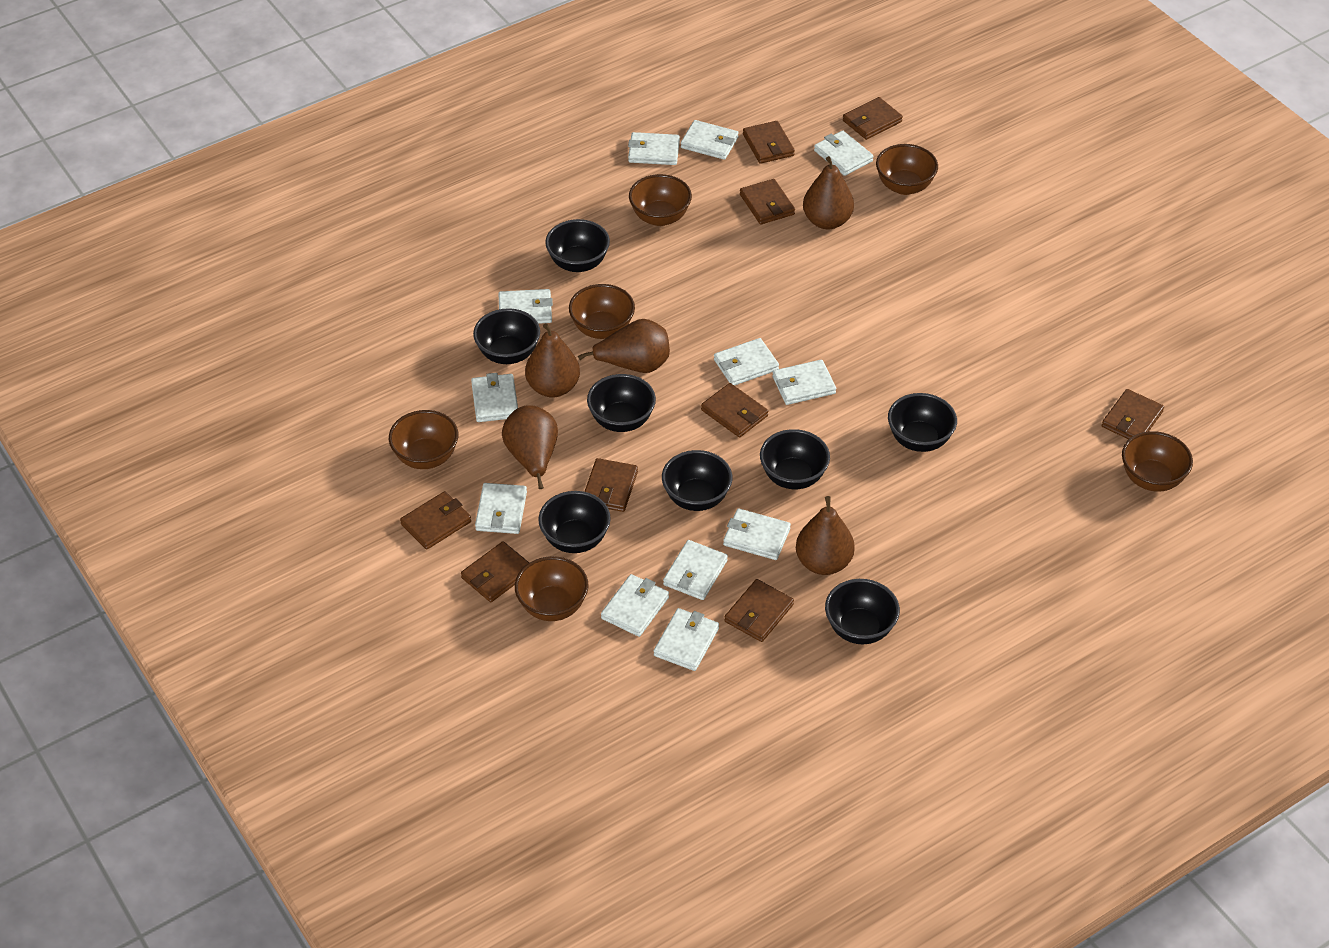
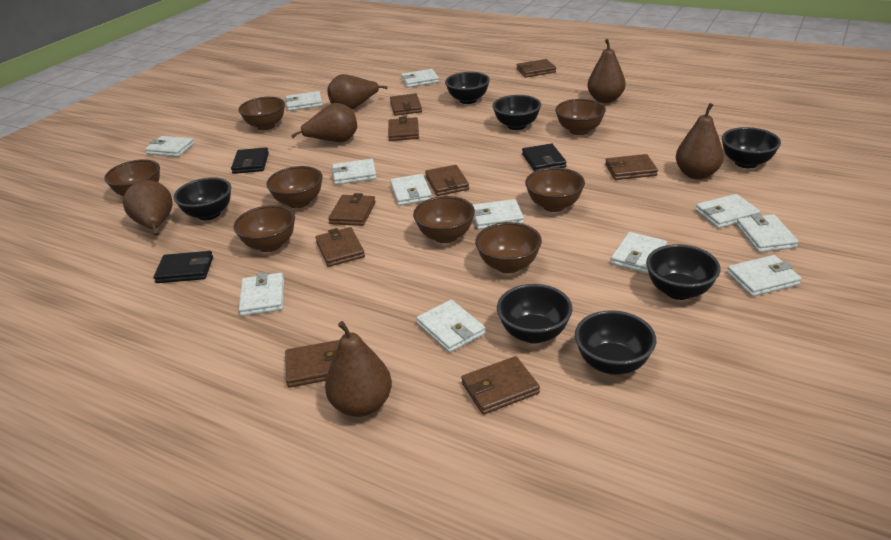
black bowl: [473,308,540,364] [538,491,611,553] [545,219,610,272] [587,374,656,432] [662,450,732,511] [760,429,830,489] [825,579,900,644] [888,393,957,452] = 8 -> [173,177,231,220] [445,72,490,104] [492,95,541,130] [497,284,573,344] [575,310,656,375] [646,244,721,300] [722,127,781,168] = 7
black wallet: none = 0 -> [154,251,213,283] [231,147,269,174] [522,143,567,172] = 3
brown bowl: [389,410,458,469] [515,556,589,621] [569,284,635,339] [629,174,692,226] [876,144,938,195] [1122,431,1193,492] = 6 -> [104,159,160,196] [233,205,295,252] [239,97,285,130] [266,166,323,208] [413,196,475,243] [475,222,542,273] [525,167,585,212] [555,99,606,135] = 8
brown pear: [502,405,558,489] [525,323,580,398] [578,319,670,373] [796,496,855,575] [803,156,854,229] = 5 -> [123,180,173,236] [291,103,357,143] [325,321,392,417] [328,74,388,110] [587,39,626,103] [676,103,724,179] = 6

